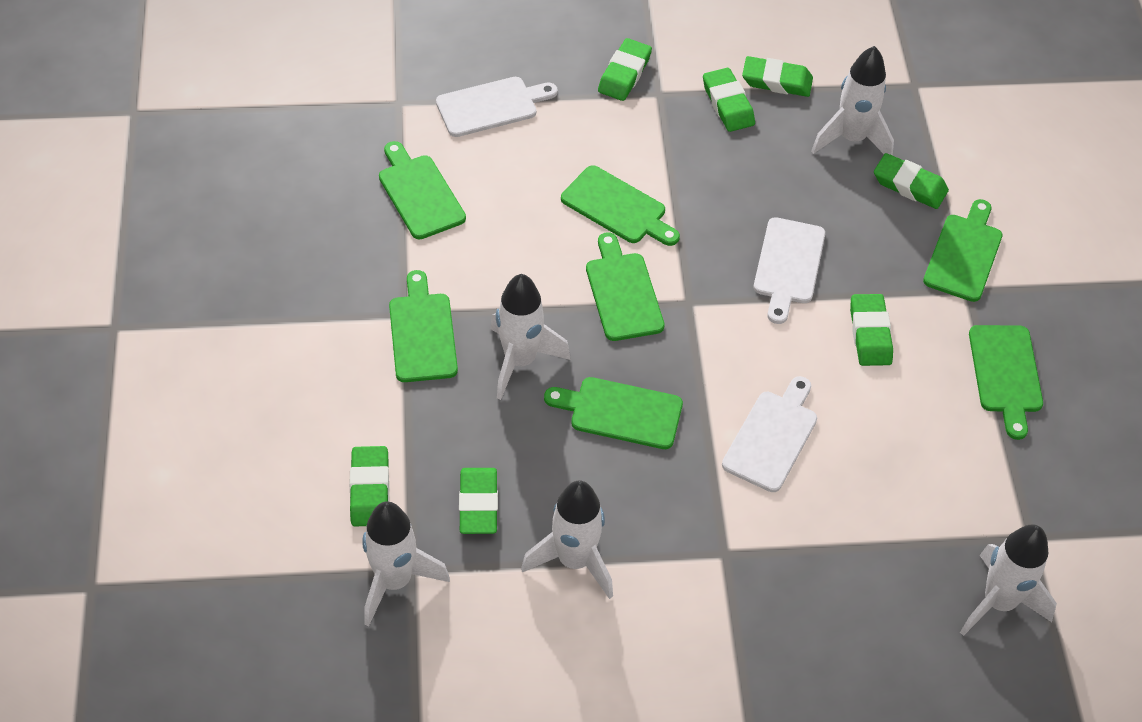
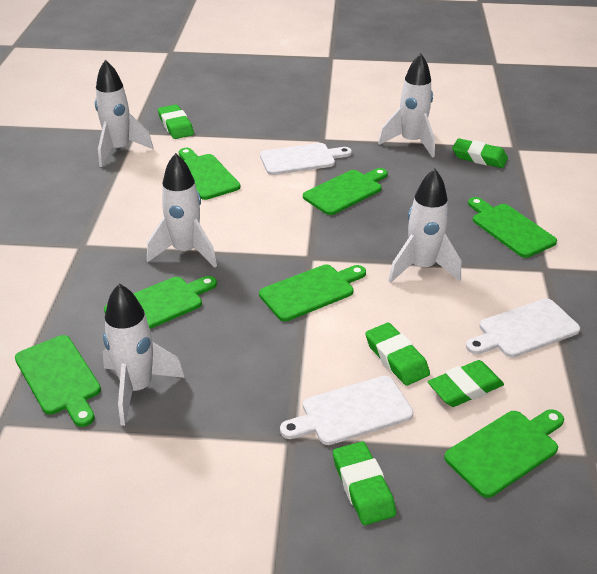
green eraser: [349,446,389,526] [459,468,498,534] [598,38,652,101] [703,68,755,132] [742,56,813,97] [850,294,893,366] [874,153,949,209] = 7 -> [158,104,194,139] [333,441,396,525] [365,323,430,386] [428,360,504,407] [452,138,508,168] = 5

